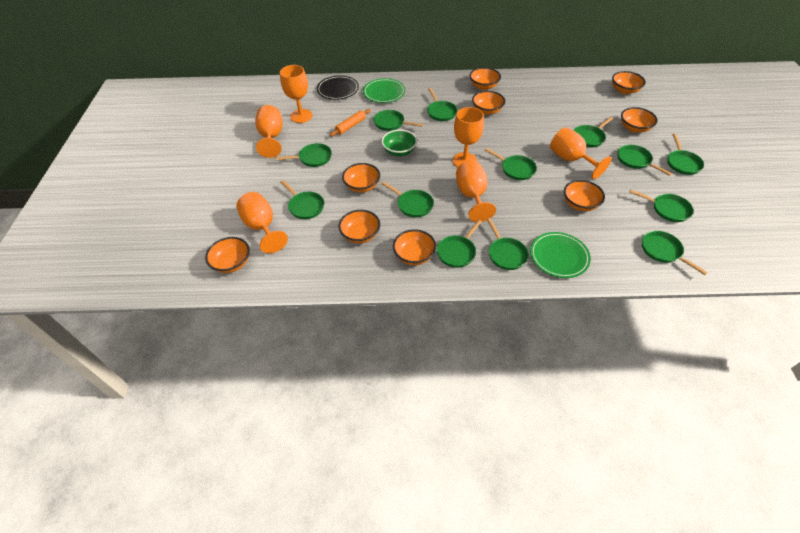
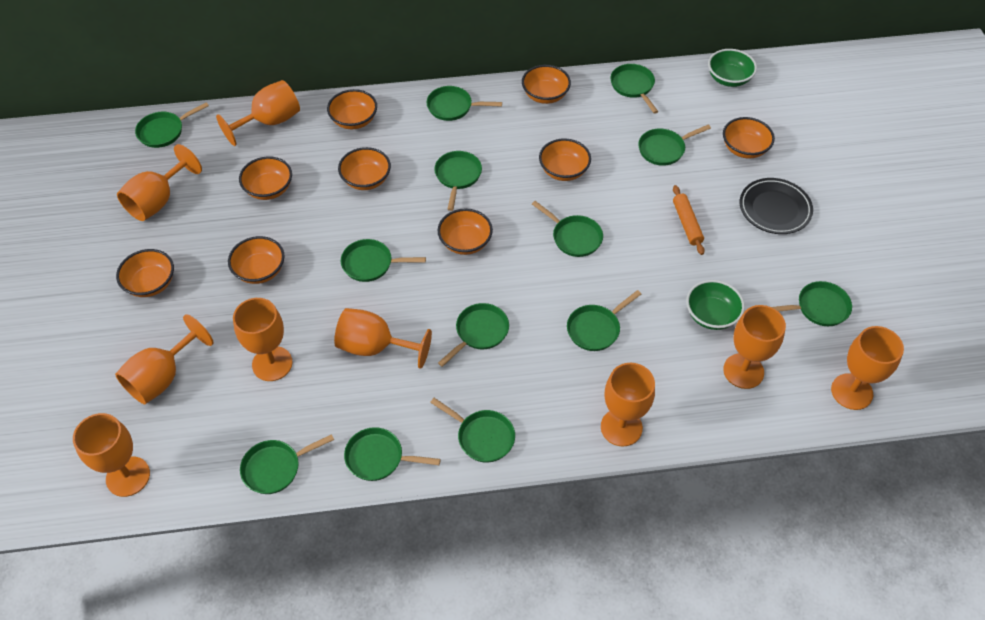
green bowl: [382,130,417,156] = 1 -> [686,280,745,330] [708,49,757,87] = 2
green plate: [363,78,405,103] [530,232,591,278] = 2 -> none = 0
orange goblet: [236,192,288,253] [255,105,282,158] [280,65,312,123] [453,107,484,167] [456,161,496,222] [550,127,612,179] = 6 -> [73,413,150,497] [115,314,213,404] [117,144,202,221] [216,80,300,146] [233,298,293,381] [334,308,432,369] [601,363,655,446] [723,305,786,389] [831,326,904,410] = 9

